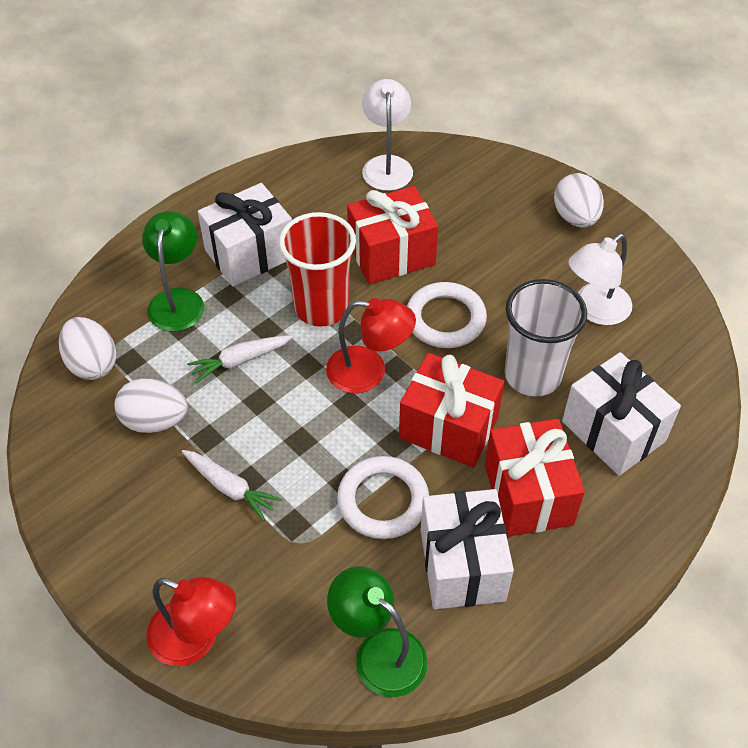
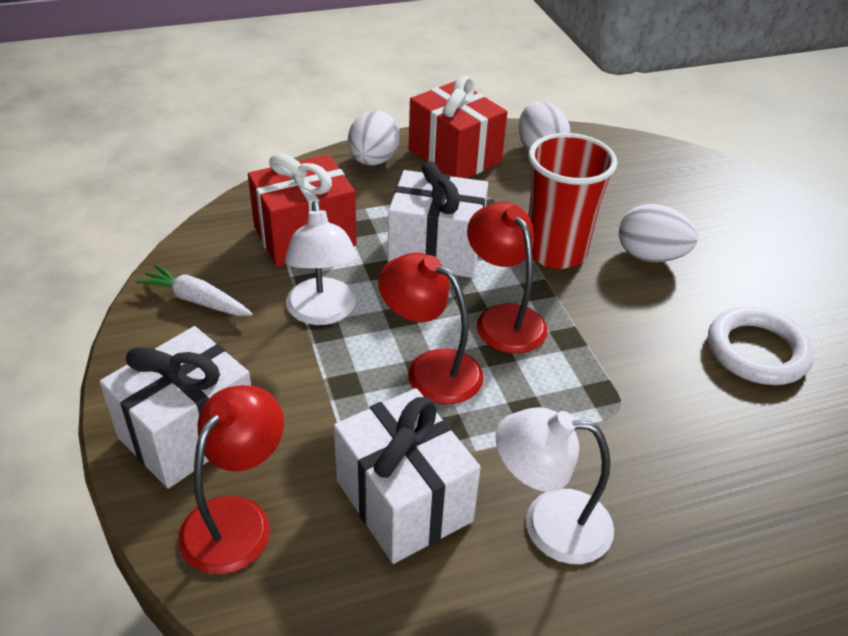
green lamp: [142,211,204,332] [327,566,427,697] = 2 -> none = 0
red gift: [347,186,438,284] [399,353,504,467] [485,419,585,537] = 3 -> [248,153,357,267] [409,76,507,178] = 2
red lamp: [146,577,236,666] [326,298,416,393] = 2 -> [178,385,284,574] [378,253,484,404] [467,202,548,354] = 3
white carrot: [182,450,282,521] [187,335,293,383] = 2 -> [136,264,253,316] = 1
white cup: [505,279,587,397] = 1 -> none = 0
white ring: [337,456,429,539] [407,282,487,348] = 2 -> [708,307,814,385] = 1

